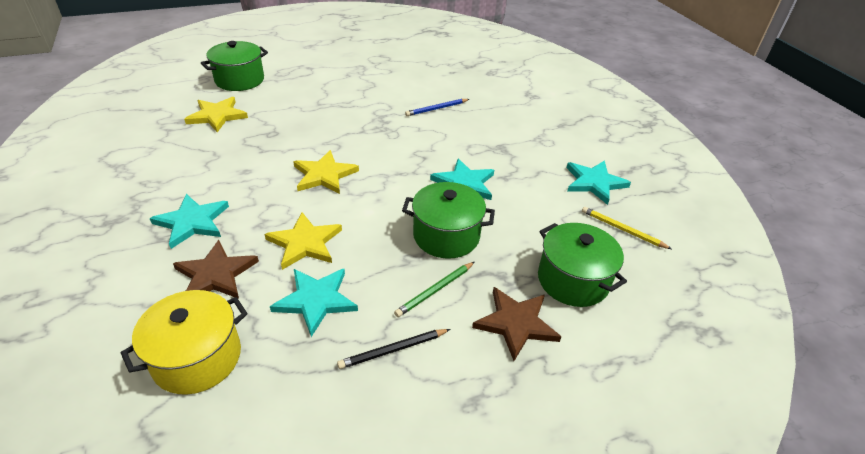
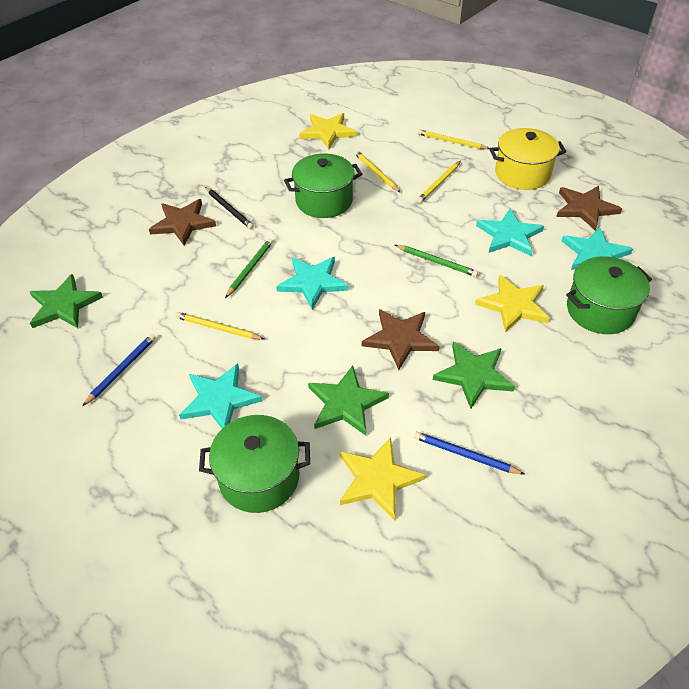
blue pencil: [405,99,469,116] = 1 -> [83,334,156,406] [414,432,524,474] = 2
brown star: [173,240,259,299] [472,287,561,361] = 2 -> [149,199,216,245] [362,309,439,370] [556,186,622,230] = 3
green pencil: [394,262,474,317] = 1 -> [225,239,273,298] [395,245,478,277] = 2
green star: none = 0 -> [30,274,103,328] [308,366,389,436] [433,342,515,409] = 3
yellow pencil: [582,207,672,249] = 1 -> [175,312,264,340] [354,150,401,193] [417,129,490,149] [417,161,461,203] = 4

